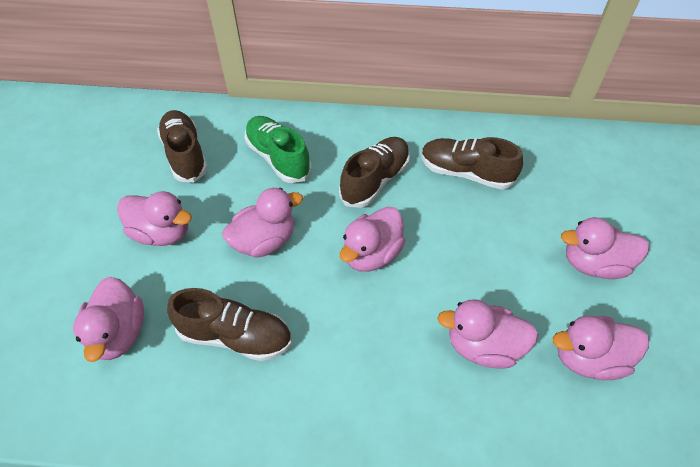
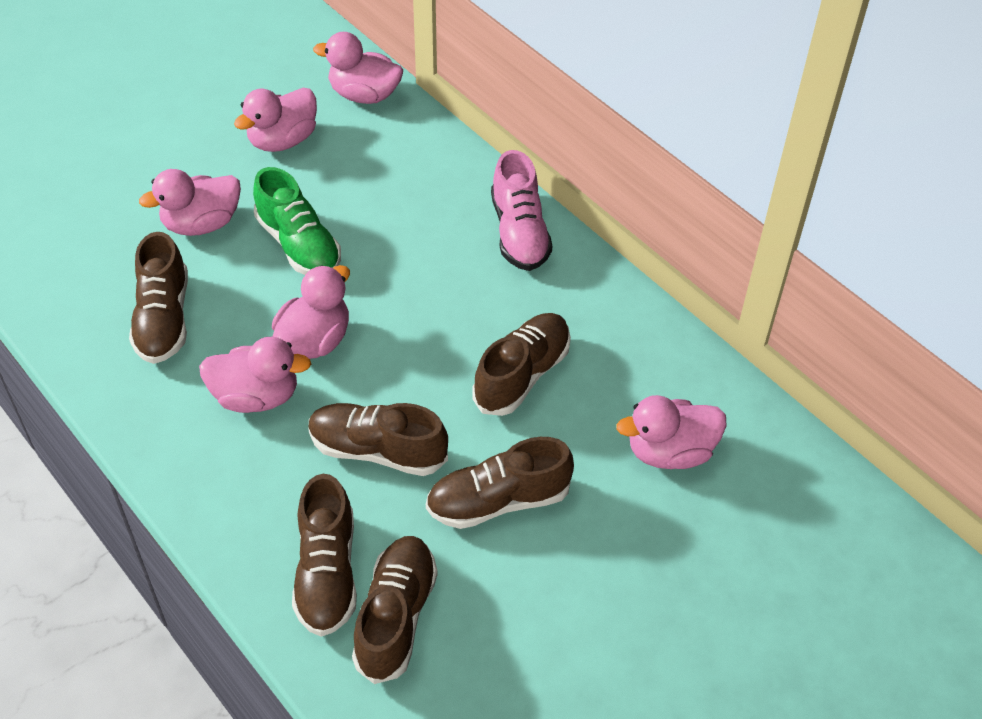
brown shoe: [157,110,208,182] [167,288,292,361] [339,137,410,208] [421,137,523,189] = 4 -> [129,232,188,364] [292,474,357,637] [308,403,448,476] [352,536,438,684] [426,437,574,529] [472,313,571,416] = 6
pink duck: [73,277,144,362] [117,191,192,246] [222,188,303,258] [340,207,406,272] [437,299,538,369] [553,316,649,380] [561,217,649,279] = 7 -> [139,169,241,236] [199,337,311,413] [234,88,317,152] [272,265,350,359] [313,32,403,104] [616,395,727,469] = 6
pink shoe: none = 0 -> [491,150,552,271] = 1

